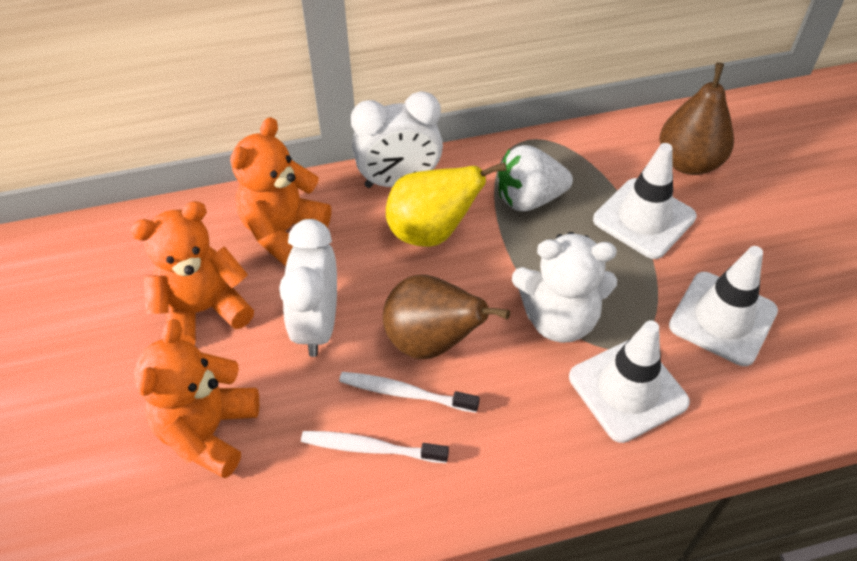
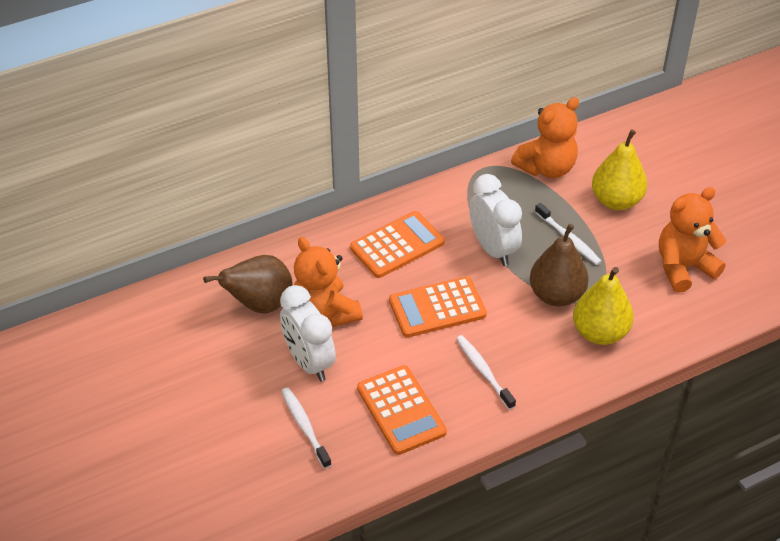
orange calculator: none = 0 -> [350,211,445,278] [357,365,447,455] [389,276,487,338] = 3
white strawberry: [498,145,573,211] = 1 -> none = 0
white teddy bear: [512,232,617,343] = 1 -> none = 0
white toothbrush: [301,431,449,463] [339,372,480,413] = 2 -> [281,388,332,469] [456,335,516,410] [535,203,602,265] = 3
white traffic cone: [569,320,690,443] [593,143,697,259] [669,246,778,366] = 3 -> none = 0
yellow pear: [386,162,507,247] = 1 -> [573,267,634,345] [592,129,647,210] = 2

